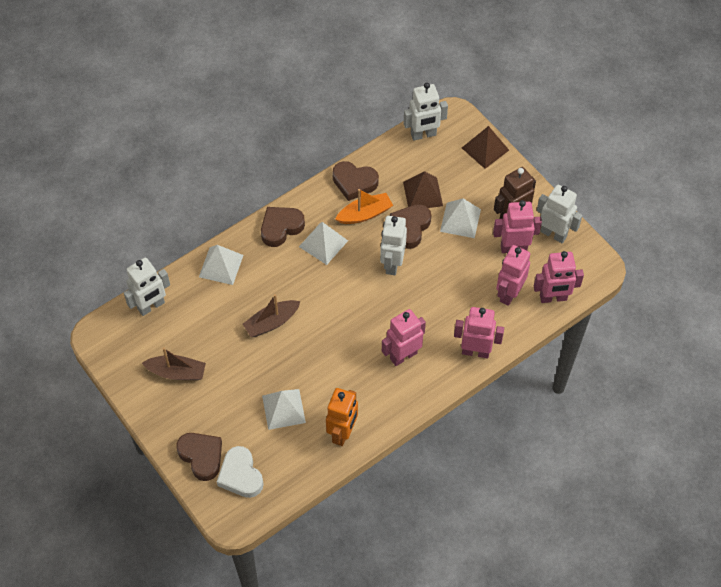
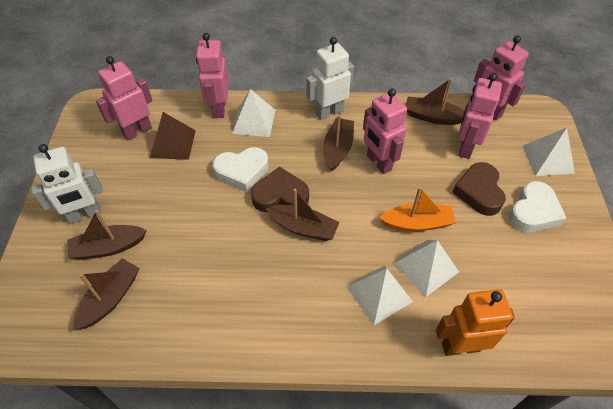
brown boat: [142,348,206,380] [243,294,301,337] = 2 -> [67,210,147,260] [73,258,139,330] [266,189,339,241] [323,115,354,171] [405,78,464,125] = 5
brown heart: [176,433,222,481] [261,207,305,247] [332,161,379,201] [390,204,431,249] = 4 -> [251,167,309,212] [452,162,506,216] = 2
brown pyramid: [403,171,443,208] [462,126,509,169] = 2 -> [150,112,196,160] = 1
brown robot: [494,167,536,220] = 1 -> none = 0
white heart: [217,446,264,498] = 1 -> [213,147,269,192] [509,181,566,232] = 2
white robot: [124,258,170,316] [380,216,407,275] [403,83,448,141] [537,185,582,243] = 4 -> [31,144,103,224] [307,37,354,120] = 2

